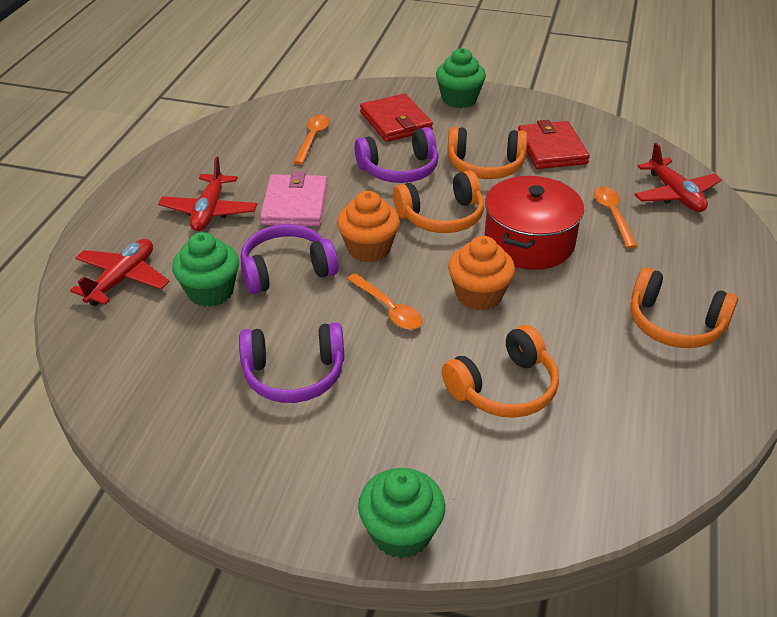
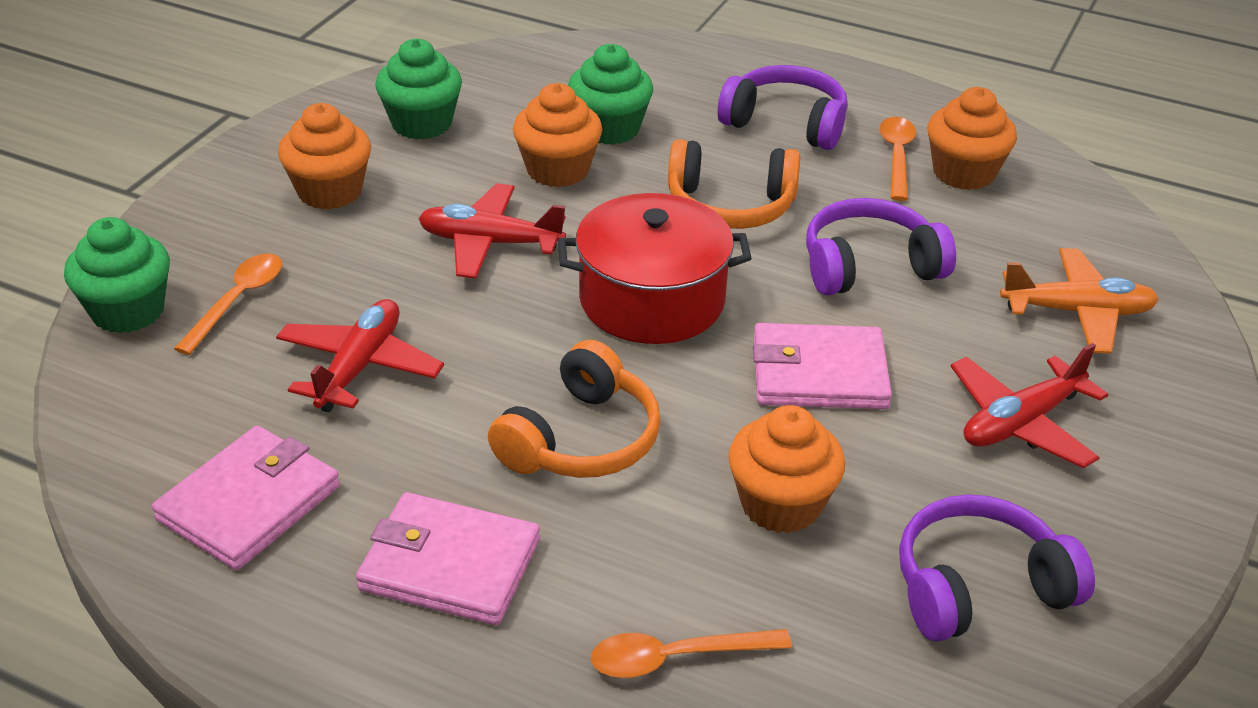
orange cupcake: [337,191,400,262] [448,236,515,310] = 2 -> [278,103,371,209] [513,83,602,187] [728,405,845,533] [927,87,1017,190] = 4
orange headphones: [393,170,484,233] [442,325,559,418] [447,127,527,179] [630,267,738,348] = 4 -> [488,340,661,478] [668,139,801,229] = 2
orange plane: none = 0 -> [1000,248,1159,354] = 1
pink wallet: [260,172,328,226] = 1 -> [152,426,340,570] [356,492,540,625] [753,323,892,409] = 3
red wallet: [360,94,433,142] [518,120,590,169] = 2 -> none = 0

